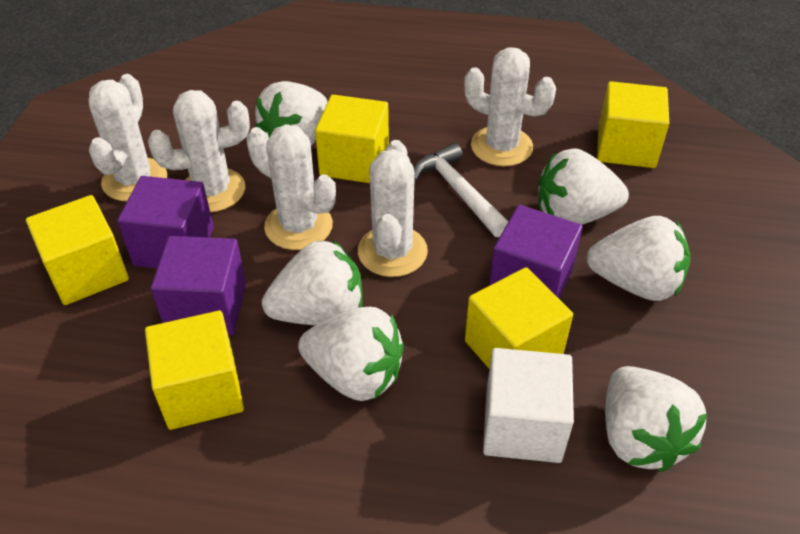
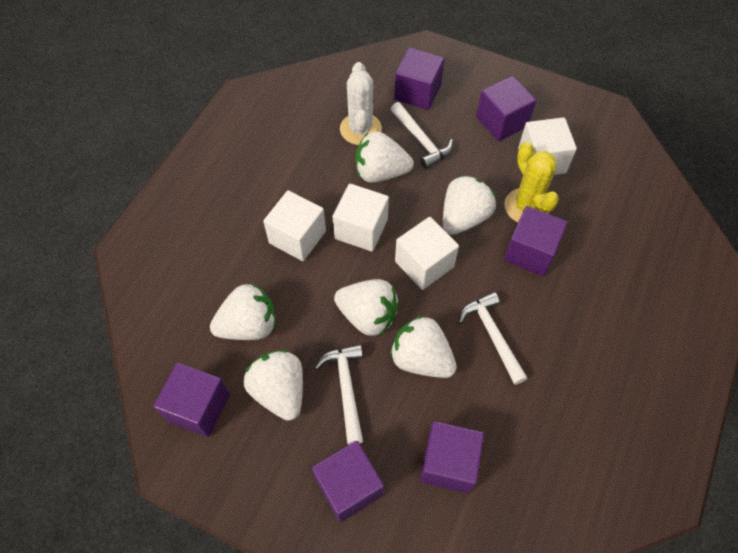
purple cube: [117,176,214,268] [151,236,246,336] [489,205,582,299] = 3 -> [153,363,230,437] [312,441,384,522] [394,47,445,110] [420,421,484,494] [476,76,536,141] [504,206,568,276] = 6
white cactus: [89,74,167,201] [148,90,250,212] [246,124,336,250] [358,140,428,277] [464,47,556,166] = 5 -> [340,62,382,145] = 1
white cube: [483,348,574,463] = 1 -> [263,190,326,261] [333,184,389,252] [395,217,459,290] [518,117,577,175] = 4
white hammer: [414,143,509,237] = 1 -> [314,344,363,445] [390,102,453,169] [459,292,527,385] = 3
yellow cactus: none = 0 -> [504,142,559,222] = 1
yellow cube: [26,195,129,305] [145,311,244,430] [315,95,389,183] [465,267,573,369] [597,81,669,168] = 5 -> none = 0

